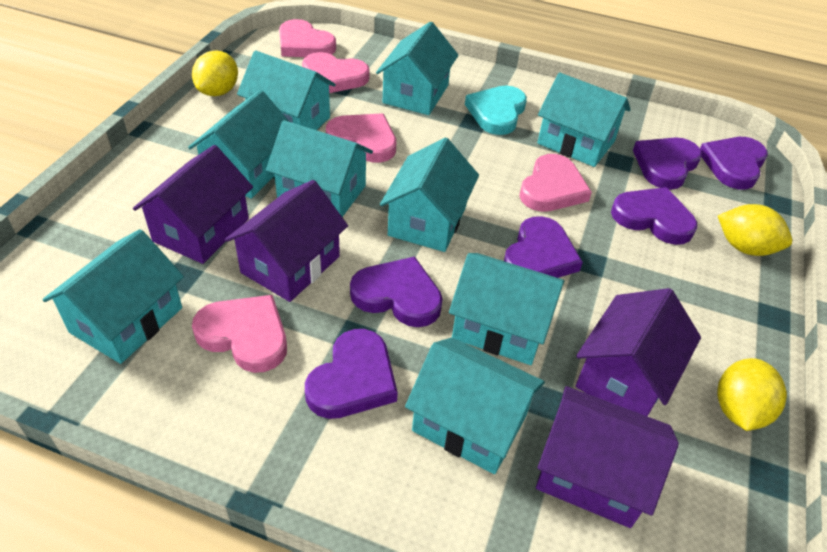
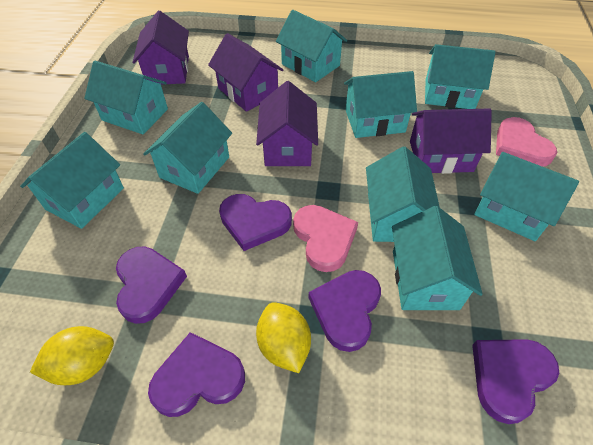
pink heart: [192,295,287,373] [279,19,336,57] [302,52,370,93] [326,113,396,163] [519,154,592,212] = 5 -> [293,205,358,272] [496,117,557,167] = 2
purple heart: [305,329,398,419] [350,257,443,327] [504,216,583,278] [611,187,697,245] [633,137,702,190] [700,137,768,190] = 6 -> [116,247,187,324] [148,332,245,417] [219,194,292,251] [308,270,381,352] [472,339,559,424] = 5
turquoise heart: [465,85,527,135] = 1 -> none = 0
yellow lemon: [192,51,238,96] [717,358,787,431] [718,204,792,256] = 3 -> [30,326,114,385] [256,302,311,373] = 2

